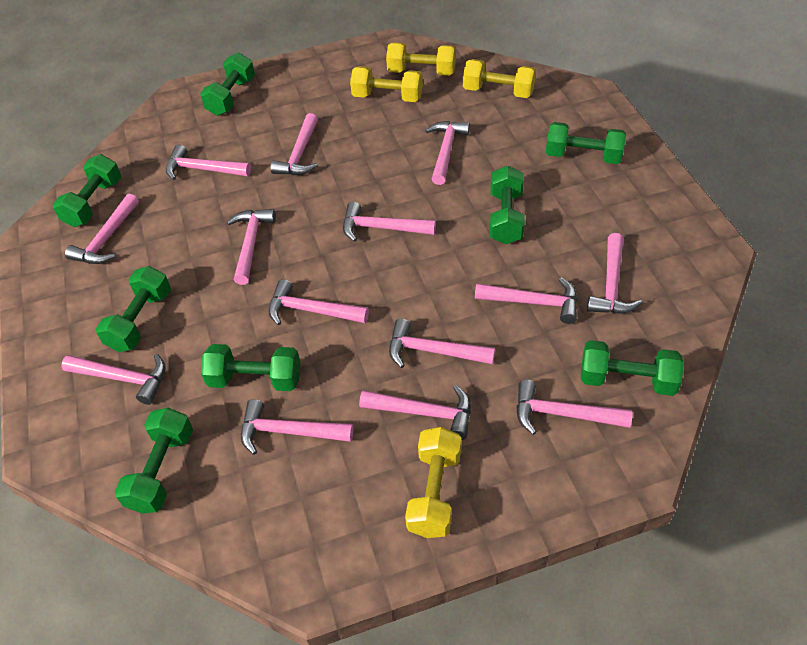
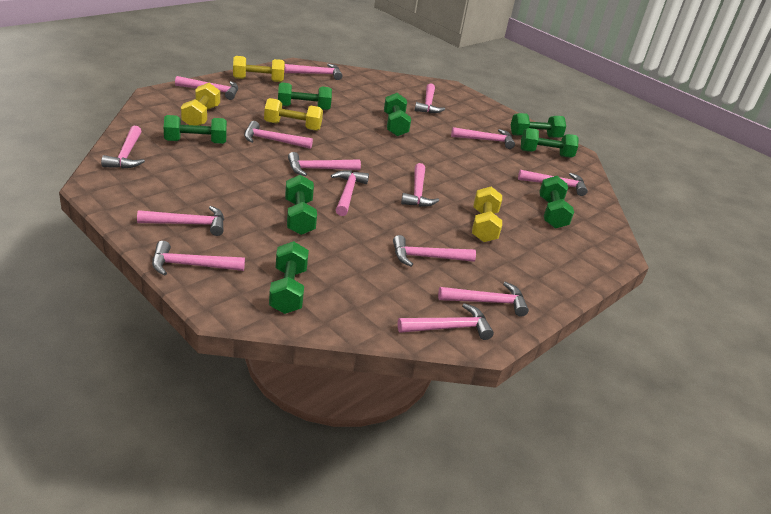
pink hammer: [61,353,166,405] [65,194,139,264] [166,145,251,180] [227,209,276,285] [241,399,354,455] [268,279,369,325] [271,113,318,175] [343,202,436,242] [359,385,471,440] [389,318,495,368] [425,121,470,185] [475,277,577,324] [516,380,633,435] [587,233,642,314] = 14 -> [101,126,145,169] [137,206,224,236] [152,241,245,276] [175,76,238,100] [244,121,313,149] [284,63,342,80] [288,152,361,176] [331,170,369,216] [393,235,476,267] [398,303,494,340] [401,163,439,207] [415,83,445,113] [438,282,529,317] [451,127,515,149] [518,170,588,196] = 15

